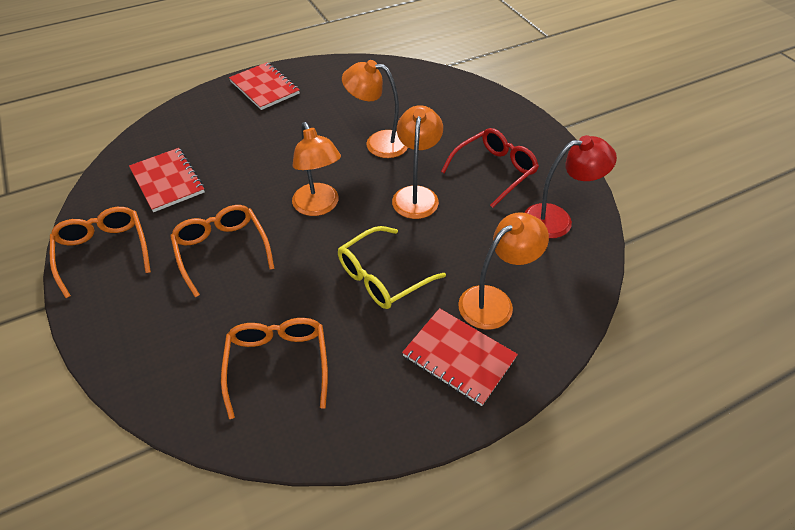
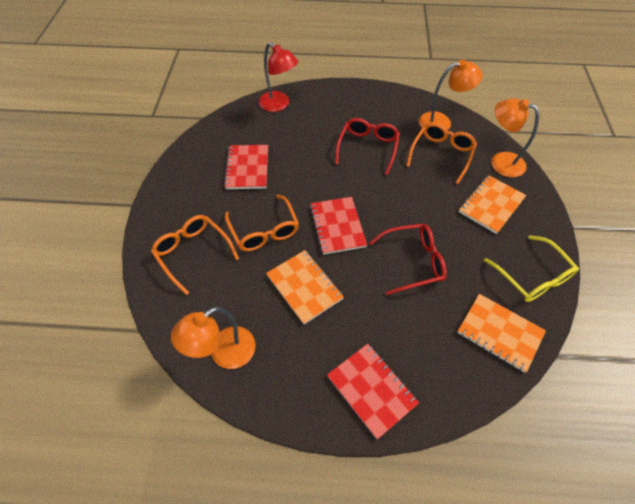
orange lamp: [292,122,341,216] [342,60,408,158] [392,105,443,219] [458,212,549,330] = 4 -> [171,307,255,369] [419,60,483,131] [491,98,539,177] = 3
orange notebook: none = 0 -> [266,250,344,324] [457,294,546,373] [459,175,526,234] = 3
red glasses: [441,128,539,208] = 1 -> [335,118,400,175] [369,224,447,295] = 2

